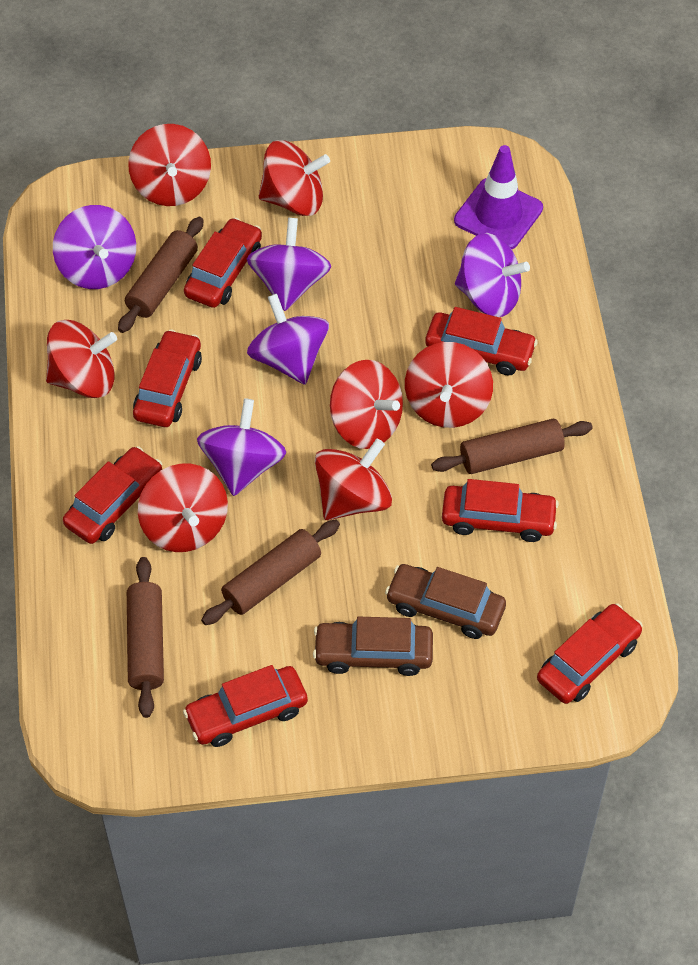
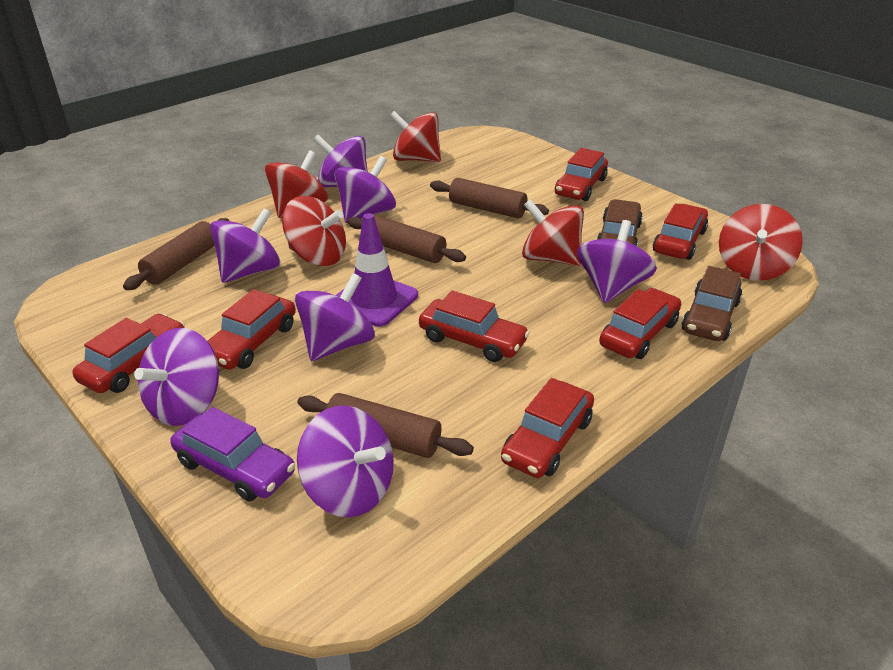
purple car: none = 0 -> [170,407,295,501] = 1
purple spinning top: [53,205,136,289] [197,398,286,496] [247,218,331,311] [247,294,329,385] [455,233,530,317] = 5 -> [134,328,219,426] [210,208,280,283] [295,273,375,361] [297,405,394,517] [313,135,368,187] [334,156,396,223] [577,220,657,303] = 7
red spinning top: [46,320,117,398] [128,124,211,206] [138,464,228,552] [258,140,330,216] [315,438,392,520] [330,360,403,449] [405,342,493,428] = 7 -> [265,150,328,218] [282,196,346,266] [390,111,441,162] [522,199,584,266] [719,204,803,281] = 5

